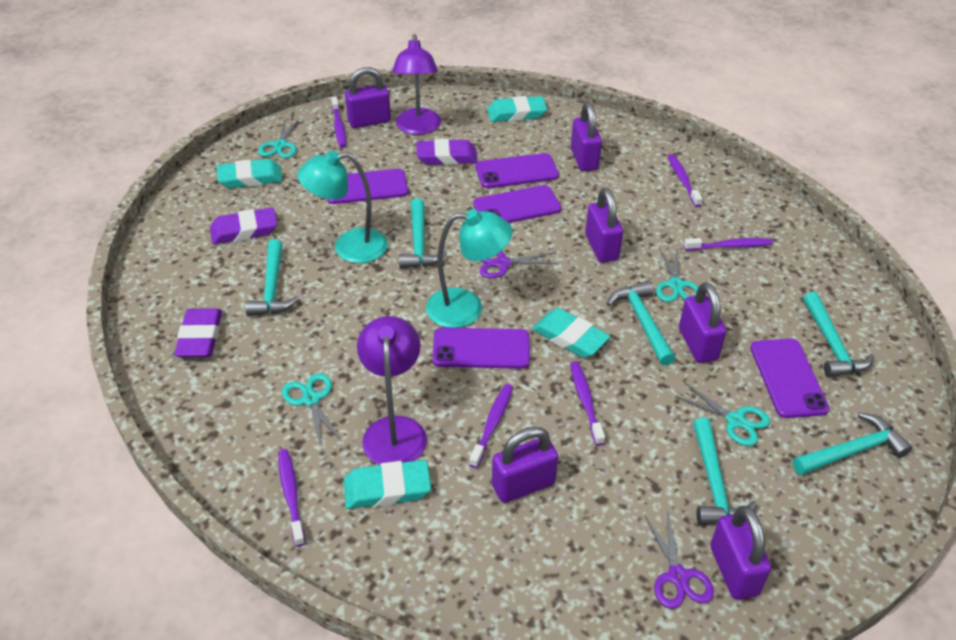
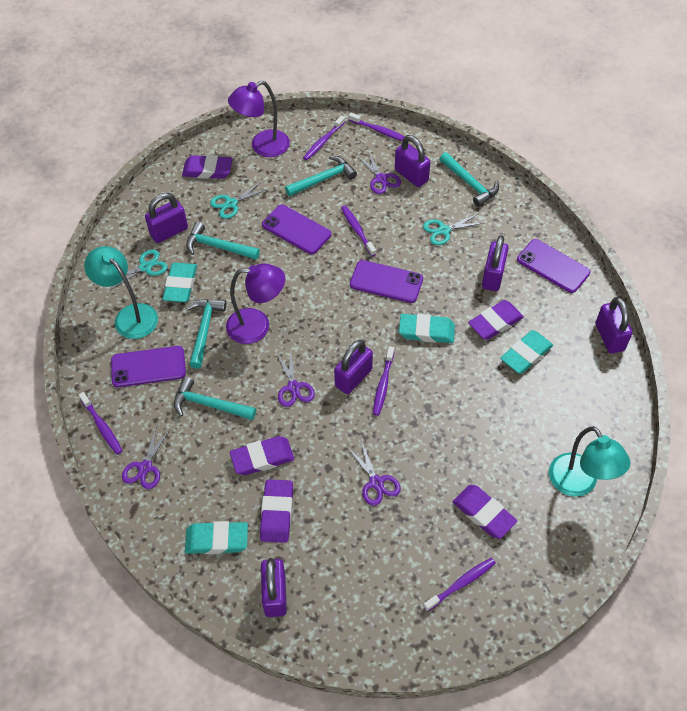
purple eraser: [174,308,222,357] [210,207,277,244] [416,139,478,165] = 3 -> [182,155,233,179] [230,436,294,475] [260,479,293,543] [453,485,517,539] [468,300,524,340] = 5
purple phone: [327,169,408,204] [432,328,530,369] [473,185,561,223] [475,153,559,188] [750,339,829,418] = 5 -> [111,346,186,387] [262,205,331,254] [350,260,423,303] [517,239,590,293] = 4
purple scissors: [479,251,558,278] [645,511,714,609] = 2 -> [122,424,171,489] [276,348,315,407] [347,441,401,506] [356,151,401,194] = 4
turquoise hammer: [245,239,299,316] [399,198,447,269] [607,281,675,365] [693,418,757,525] [793,412,912,475] [803,292,874,378] = 6 -> [174,377,256,420] [186,222,260,260] [186,299,226,369] [285,156,357,196] [439,152,499,207] = 5
turquoise scissors: [258,118,300,158] [282,373,342,445] [656,246,698,302] [674,382,770,446] = 4 -> [110,249,168,290] [210,181,268,219] [423,214,483,245] = 3

